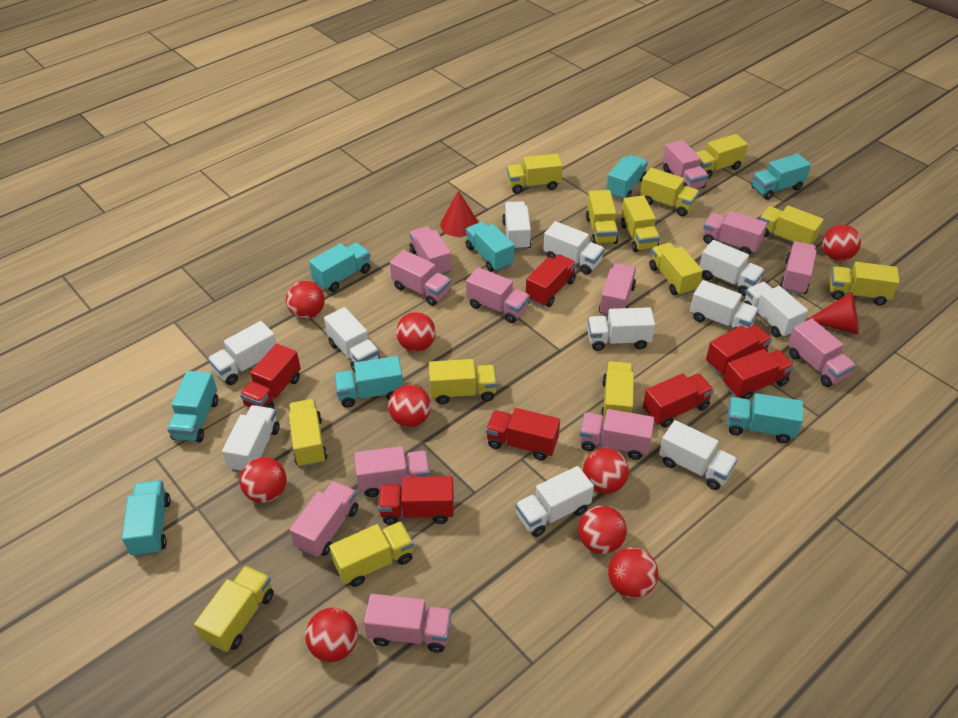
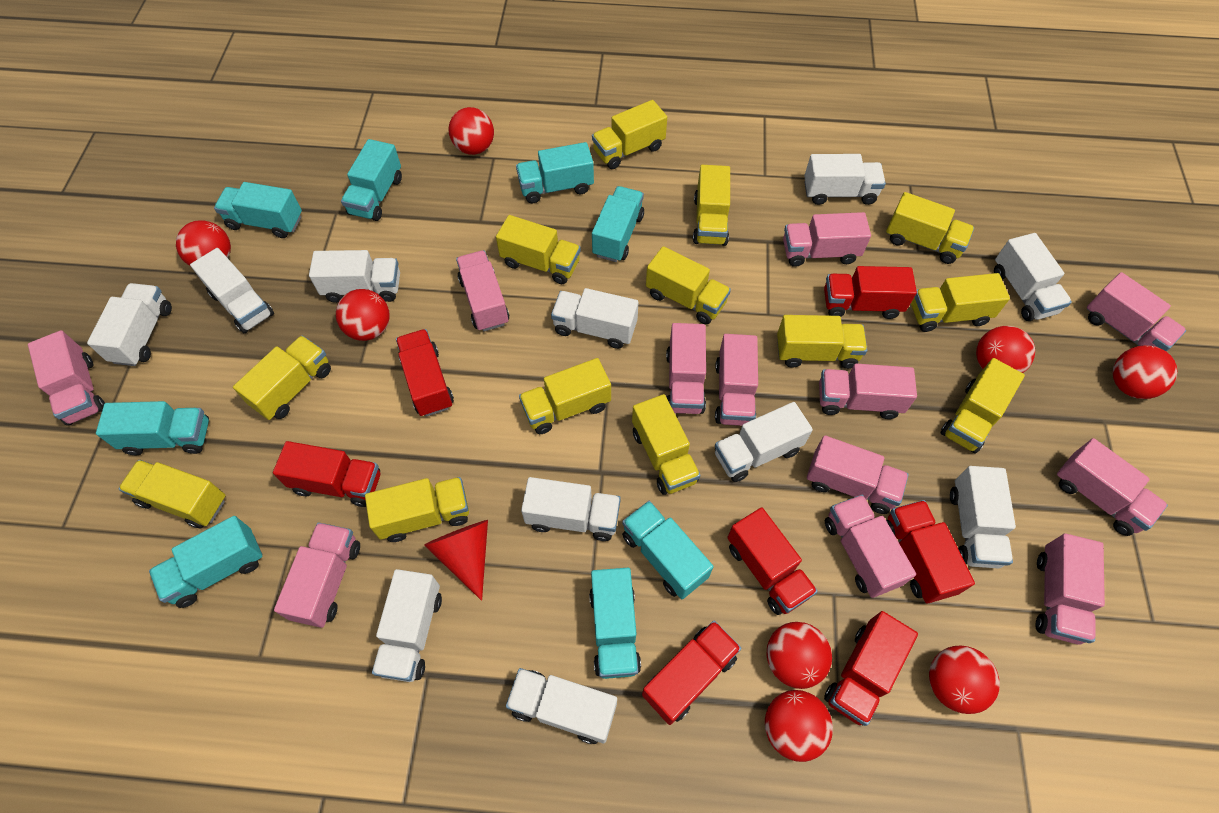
red ball: [240,457,287,503] [286,281,325,319] [305,608,358,662] [388,385,431,427] [396,312,436,352] [578,506,627,554] [583,448,629,494] [608,547,658,598] [822,225,861,261] = 9 -> [176,220,231,266] [336,289,390,341] [449,107,494,155] [765,690,833,762] [767,622,832,689] [929,646,1000,714] [976,326,1035,373] [1113,345,1177,399] = 8
red cone: [440,190,478,237] [805,292,859,335] = 2 -> [424,520,488,601] = 1

